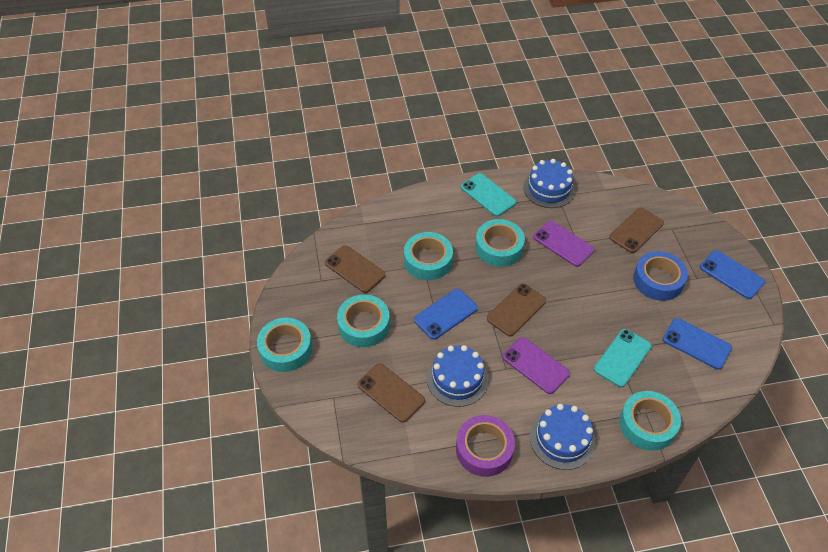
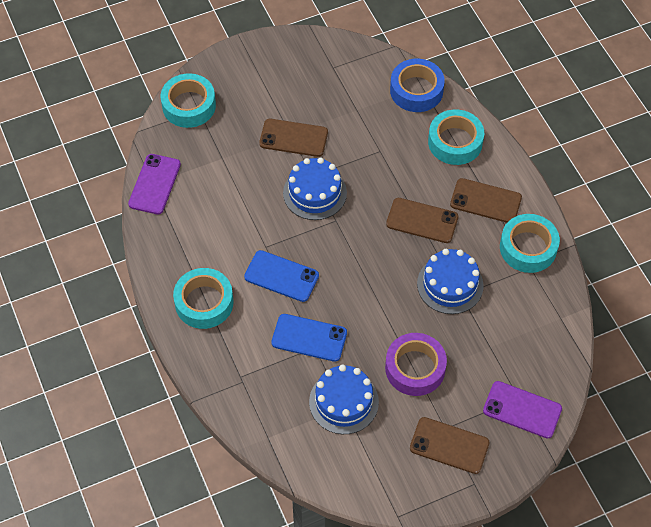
blue phone: [414,289,478,340] [663,318,732,370] [700,250,765,299] = 3 -> [244,250,319,302] [271,314,347,362] = 2
turquoise phone: [461,173,516,217] [594,329,652,387] = 2 -> none = 0
turquoise tape: [257,318,312,372] [337,295,390,347] [404,232,453,280] [475,219,525,267] [619,391,681,451] = 5 -> [160,73,216,128] [173,268,234,329] [428,110,484,165] [500,214,560,273] = 4

